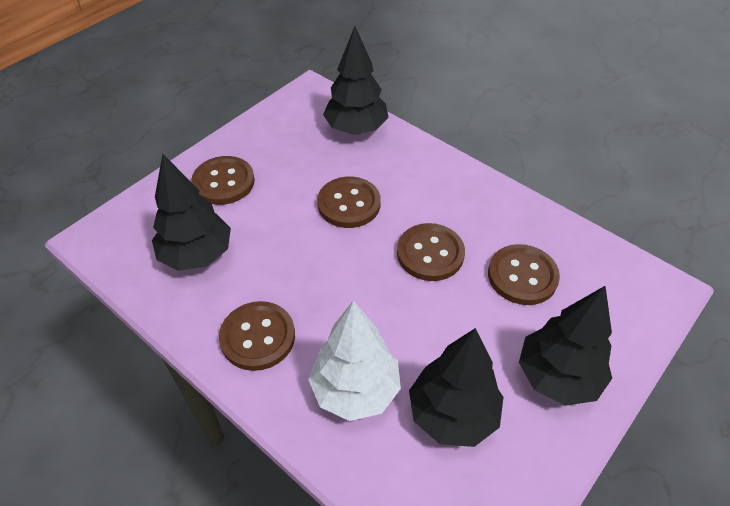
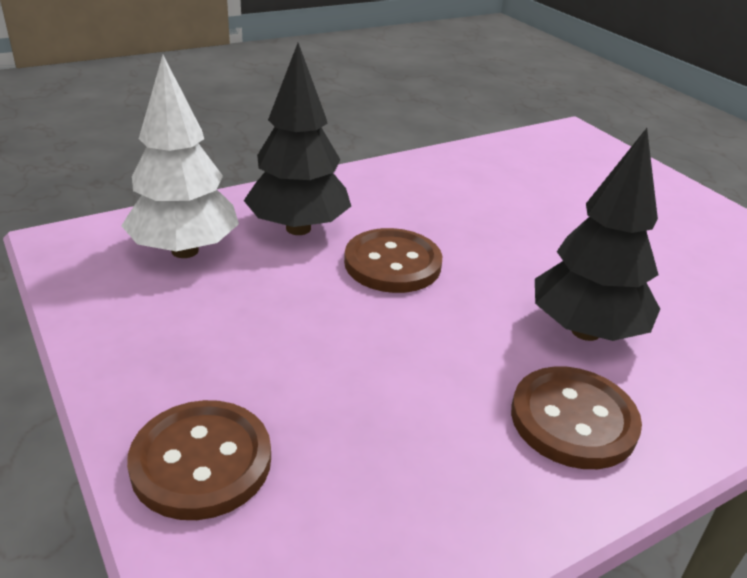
black tree: [152,154,231,271] [323,26,389,135] [409,328,503,447] [519,286,612,406] = 4 -> [244,43,351,235] [535,128,660,341] = 2
brown button: [191,156,255,205] [219,301,295,371] [317,177,381,228] [397,223,465,281] [488,244,560,305] = 5 -> [127,400,271,520] [344,228,442,293] [511,366,642,469] = 3

